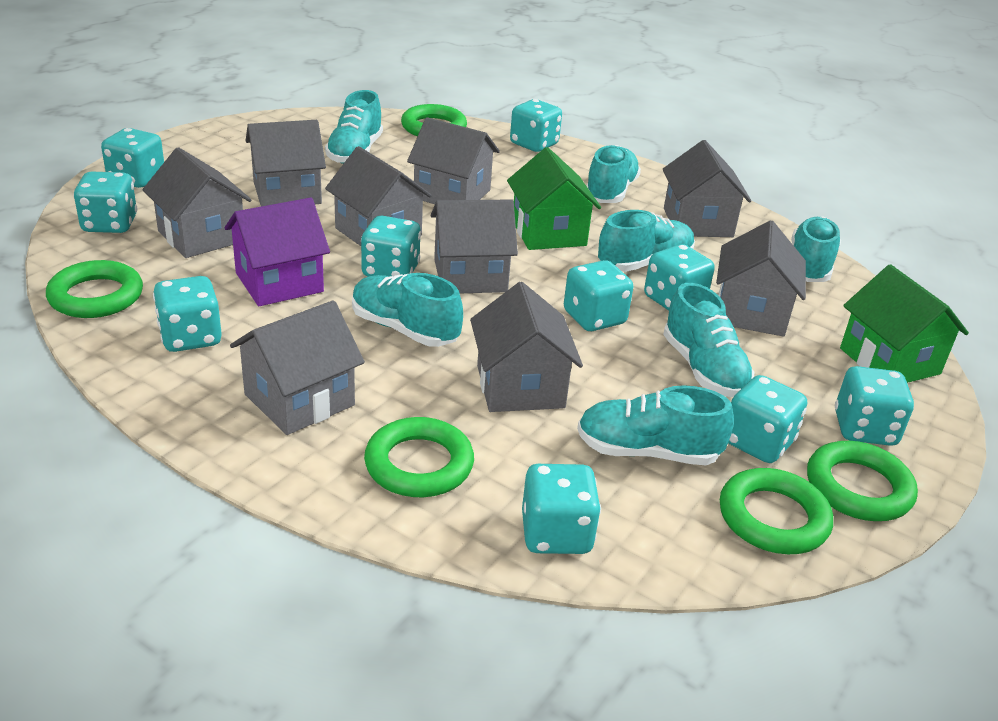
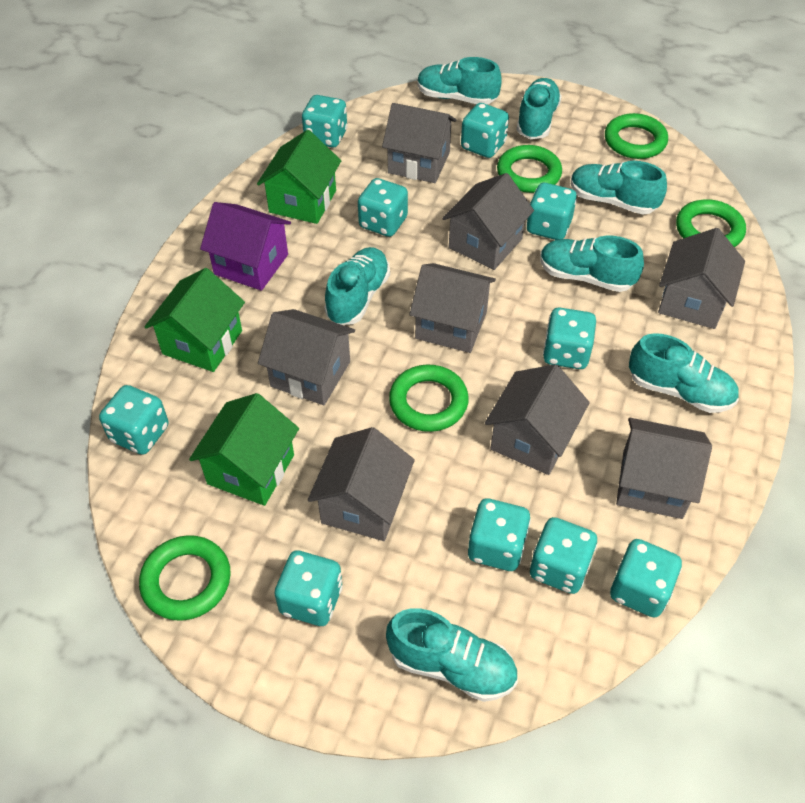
green house: [507,147,601,250] [840,264,969,383] = 2 -> [144,268,245,372] [189,393,299,506] [257,130,341,224] = 3
grey house: [142,147,252,258] [230,300,365,435] [246,120,326,207] [325,146,432,246] [407,117,500,204] [431,199,518,293] [470,282,583,412] [663,140,751,237] [716,220,806,337] = 9 -> [258,309,355,405] [308,427,415,541] [382,103,456,183] [409,263,496,353] [442,173,534,270] [485,364,590,475] [616,418,712,519] [658,228,745,329] = 8

